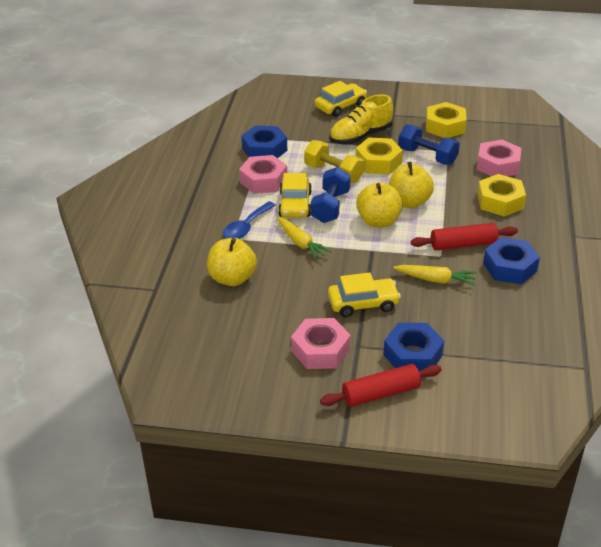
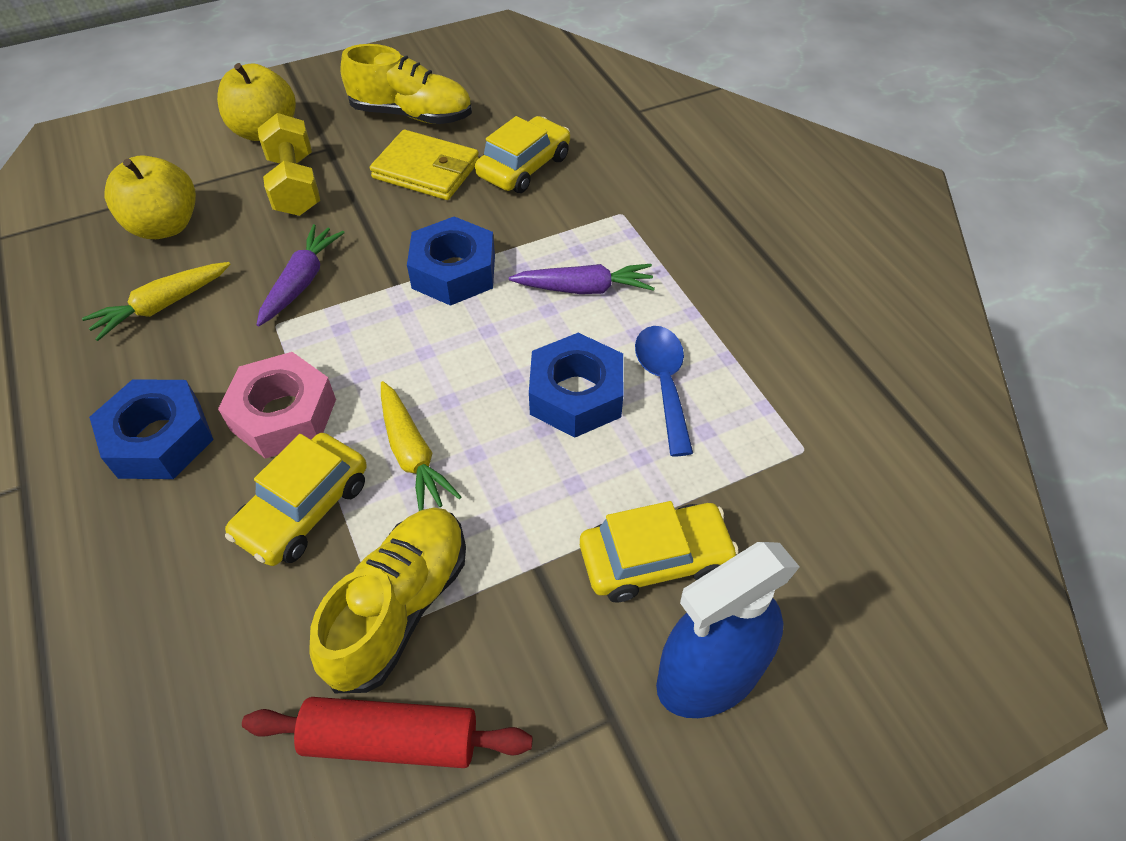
blue dumbbell: [311,167,351,223] [399,124,460,165] = 2 -> none = 0
blue spray bottle: none = 0 -> [656,542,800,718] = 1
pink nut: [239,155,287,194] [291,318,351,369] [477,140,522,176] = 3 -> [218,352,336,459] = 1
purple carrot: none = 0 -> [256,224,345,326] [509,264,655,294] = 2
red rolling pin: [320,364,442,407] [411,223,518,251] = 2 -> [242,697,533,768] = 1
yellow apple: [207,238,257,286] [356,182,403,227] [389,162,434,208] = 3 -> [104,155,196,239] [217,63,296,141] = 2
yellow nut: [356,138,403,174] [426,102,467,138] [477,174,526,217] = 3 -> none = 0
yellow shoe: [329,94,393,145] = 1 -> [309,507,466,693] [340,44,472,124] = 2
yellow wallet: none = 0 -> [370,130,479,200] = 1

